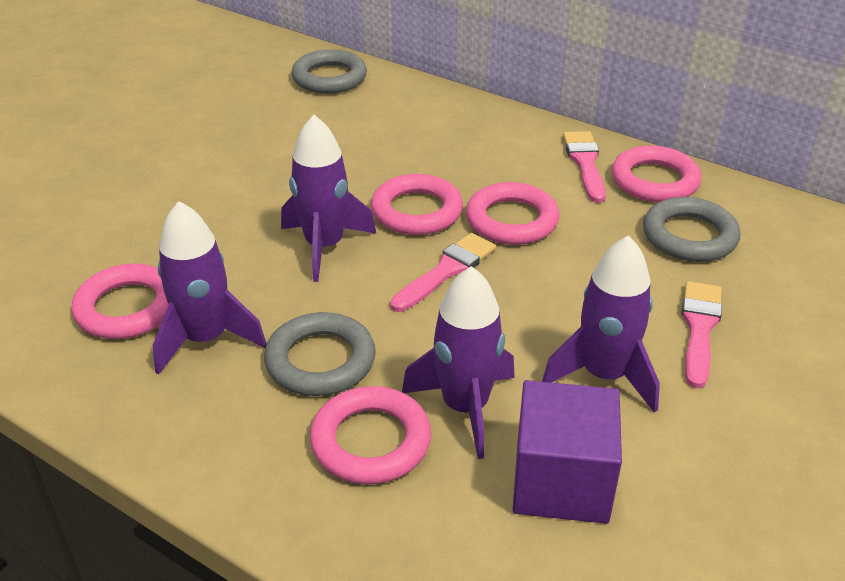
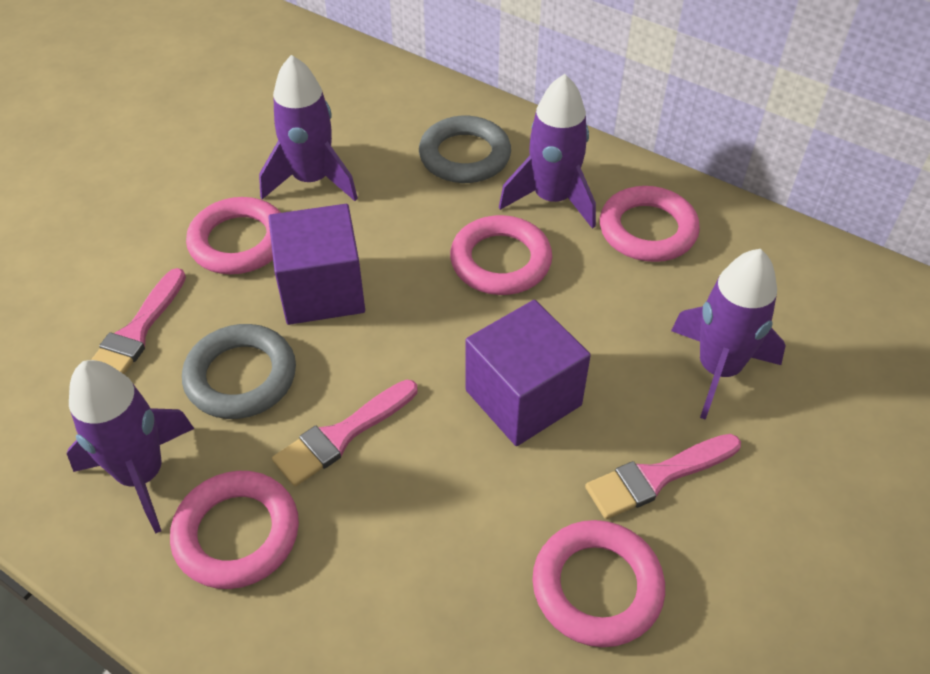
grey ring: [264,312,376,396] [291,49,367,94] [643,197,741,262] = 3 -> [182,324,296,419] [419,116,511,183] = 2
purple cube: [513,380,622,524] = 1 -> [268,204,365,325] [465,300,591,446] = 2

